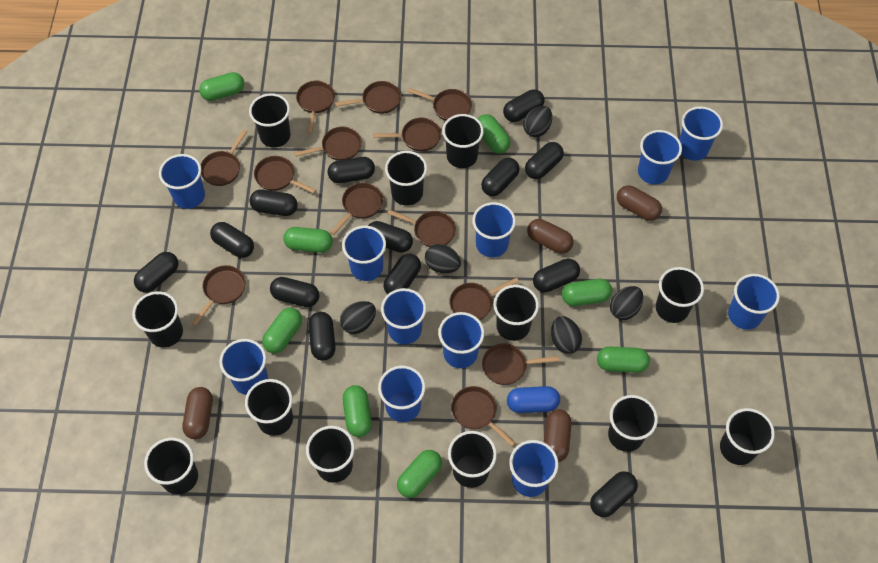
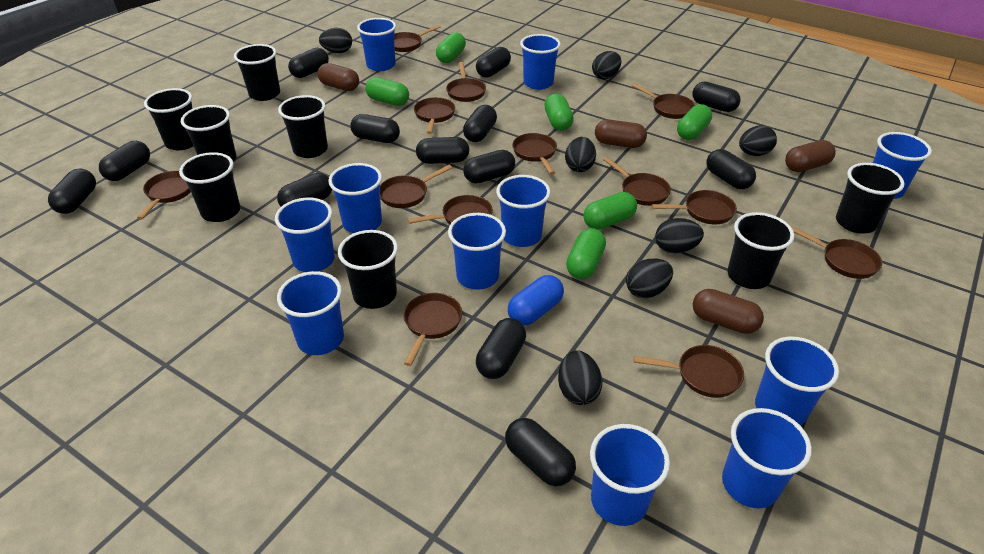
black cup: [132,291,183,348] [144,438,198,495] [245,379,293,436] [249,93,291,148] [306,426,355,483] [385,151,427,206] [442,114,484,168] [448,431,497,488] [494,285,539,341] [608,395,658,452] [656,267,704,323] [720,408,775,465] = 12 -> [144,88,193,150] [179,152,240,222] [181,105,236,162] [234,44,280,101] [278,95,328,158] [338,230,398,309] [727,212,794,289] [836,163,905,233] = 8
black egg: [340,301,376,334] [425,244,461,273] [523,106,552,137] [551,316,582,354] [610,286,643,320] = 5 -> [319,28,352,53] [558,350,602,405] [565,137,596,172] [592,51,621,79] [626,259,673,298] [655,218,704,254] [739,125,777,156] = 7
green capsule: [199,72,244,101] [262,308,302,353] [283,227,333,253] [343,385,372,437] [397,450,442,498] [478,114,510,154] [562,279,612,306] [597,346,650,373] = 8 -> [365,77,409,106] [436,32,466,63] [544,93,574,131] [566,228,606,279] [583,192,637,230] [677,104,712,140] = 6

